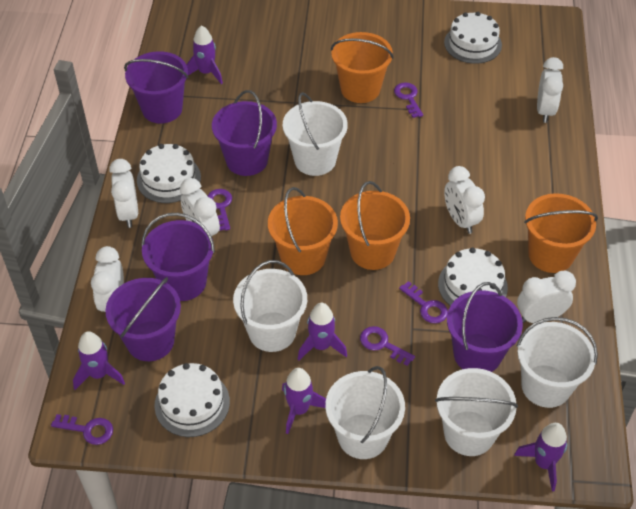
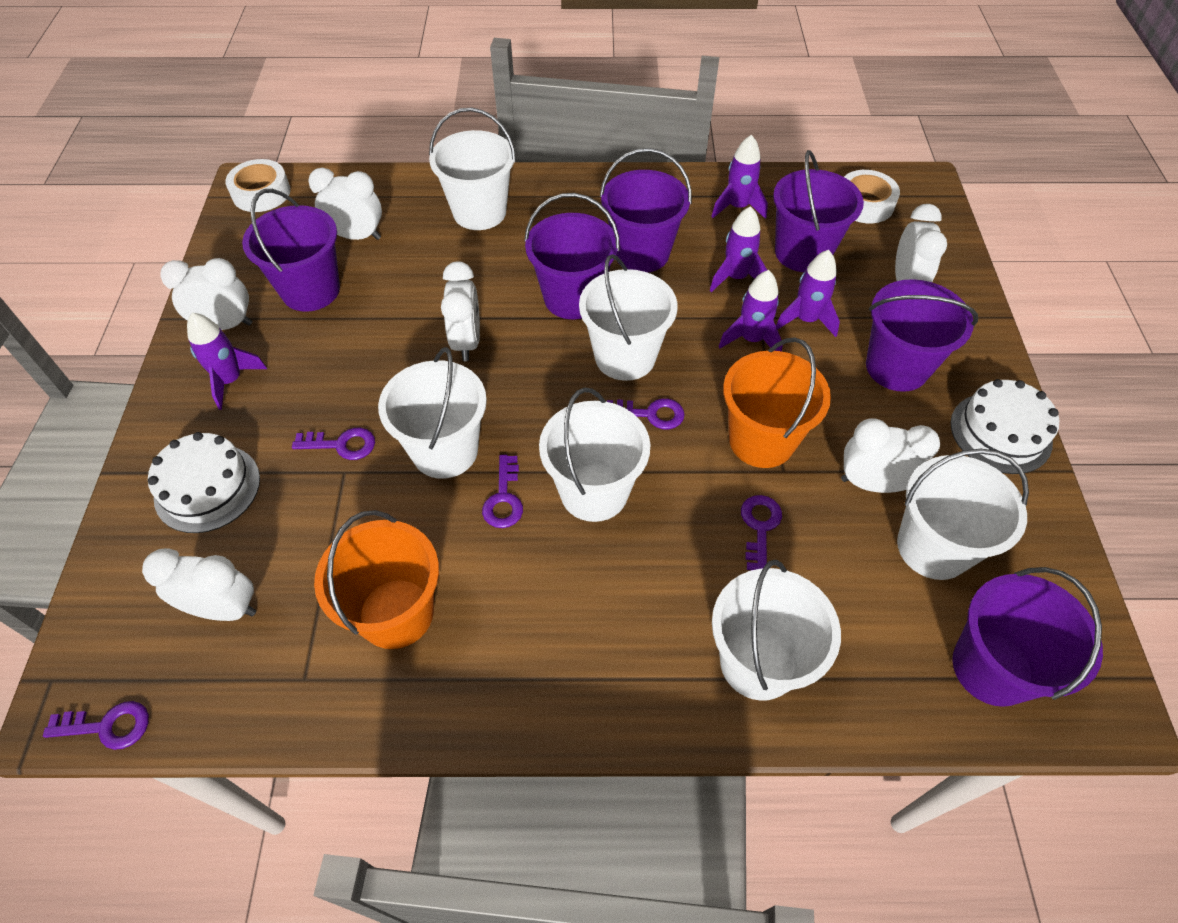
orange bucket: [268,187,338,275] [331,32,394,103] [340,181,410,270] [524,193,598,273] = 4 -> [314,510,439,649] [723,337,831,468] = 2
purple bucket: [105,277,181,361] [124,51,189,124] [141,213,215,301] [212,90,277,176] [447,282,523,372] = 5 -> [242,189,340,312] [524,193,620,319] [600,148,692,273] [773,150,864,272] [866,279,978,392] [952,567,1103,707] = 6
white bucket: [233,260,307,352] [283,92,348,176] [325,366,405,459] [435,368,518,456] [517,317,598,408] = 5 -> [378,347,487,479] [429,108,516,230] [539,388,650,522] [579,254,678,381] [712,560,841,700] [897,449,1029,580] = 6
white cake: [137,144,201,203] [155,363,230,437] [438,247,508,306] [444,12,502,64] = 4 -> [148,432,260,533] [951,379,1059,474] = 2
white tape: none = 0 -> [225,159,291,212] [844,170,900,223] = 2

